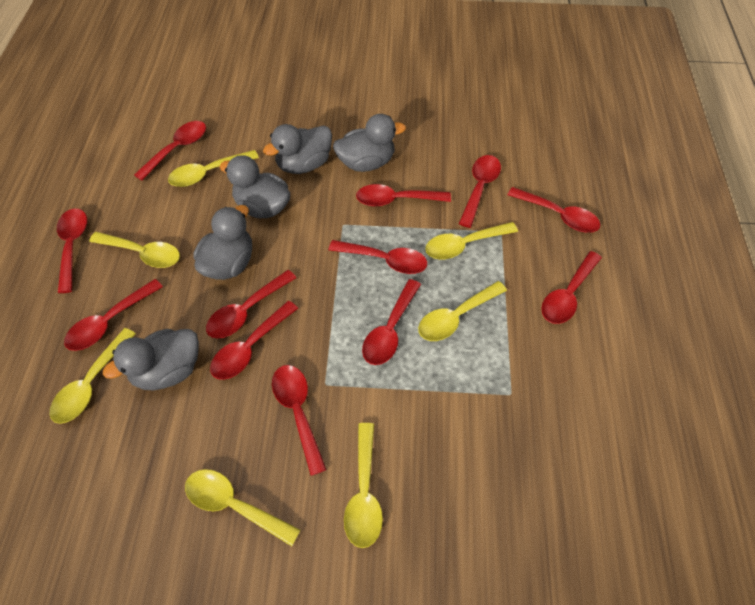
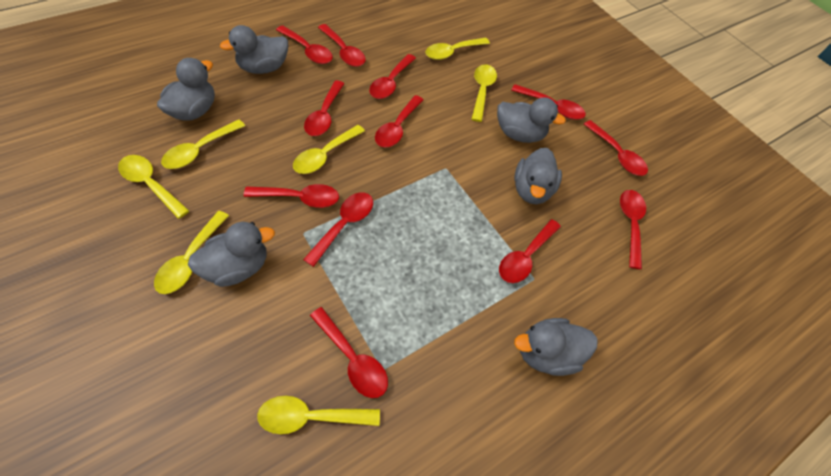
grey duck: [103,329,199,390] [194,205,252,280] [220,155,290,218] [263,124,332,174] [333,114,406,172] = 5 -> [157,58,215,121] [188,222,275,287] [220,25,288,74] [497,98,566,143] [514,148,562,204] [514,318,598,376] = 6

